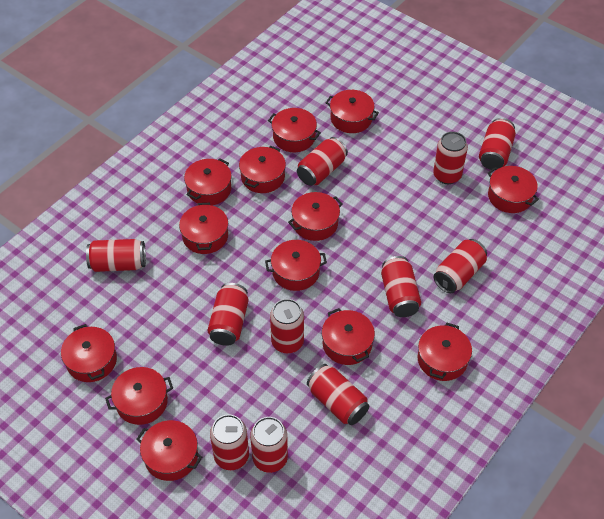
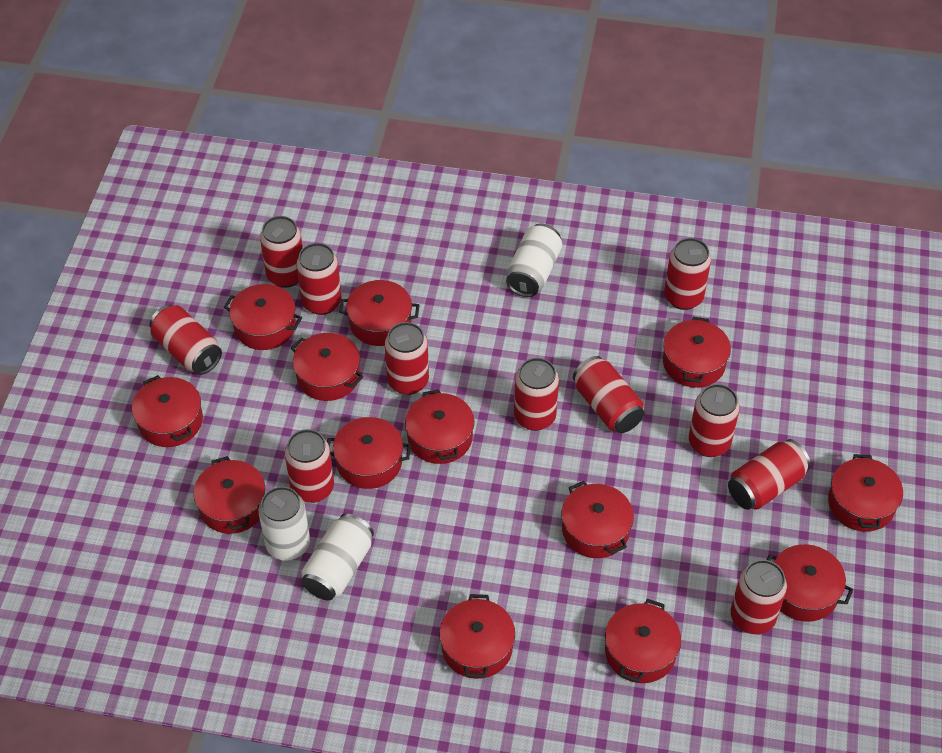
white can: none = 0 -> [259,487,310,561] [301,513,374,600] [506,224,562,297] = 3

